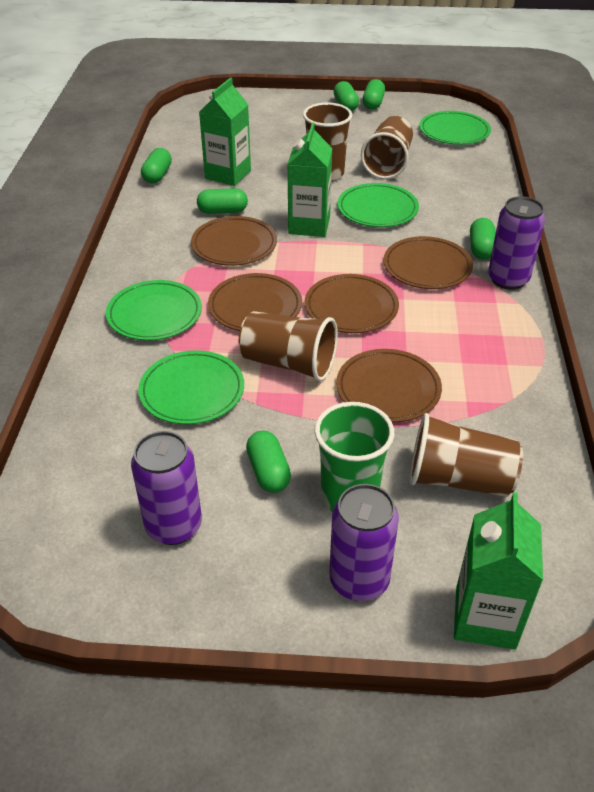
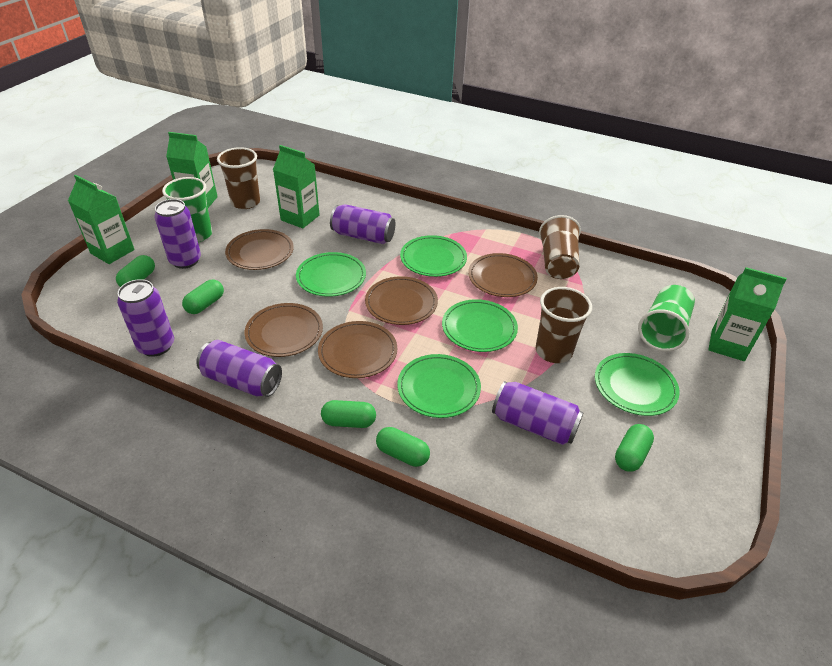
brown cup: [239,311,338,381] [303,102,352,181] [361,116,413,179] [410,413,523,497] = 4 -> [217,147,260,209] [536,287,592,363] [539,215,581,279] = 3
green capsule: [141,148,172,183] [197,188,248,214] [246,431,291,493] [334,81,359,111] [363,79,385,110] [470,218,496,260] = 6 -> [116,255,155,287] [182,279,224,314] [321,400,376,428] [376,427,430,467] [615,424,654,472] = 5
green carton: [199,78,251,186] [287,122,332,237] [454,492,543,649] = 3 -> [68,175,135,264] [166,132,218,208] [273,145,320,228] [708,267,787,361] = 4
green cup: [314,402,394,512] = 1 -> [162,177,212,242] [638,285,695,351] = 2
green plate: [106,280,202,341] [138,350,244,424] [338,183,419,227] [419,111,491,145] = 4 -> [296,252,366,297] [397,354,481,418] [400,235,467,277] [442,299,518,352] [595,353,680,416] = 5
purple can: [131,431,202,545] [329,484,399,601] [488,196,545,290] = 3 -> [117,279,174,357] [154,199,201,269] [196,340,282,397] [330,204,395,244] [492,381,583,445] = 5

